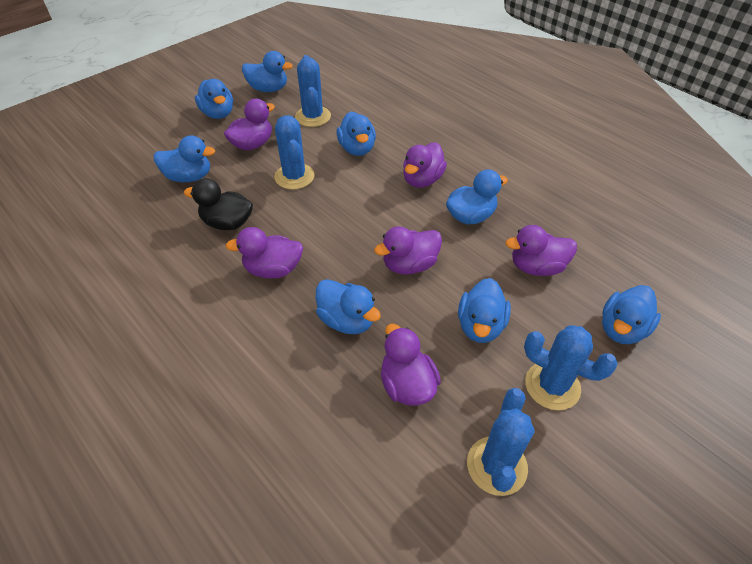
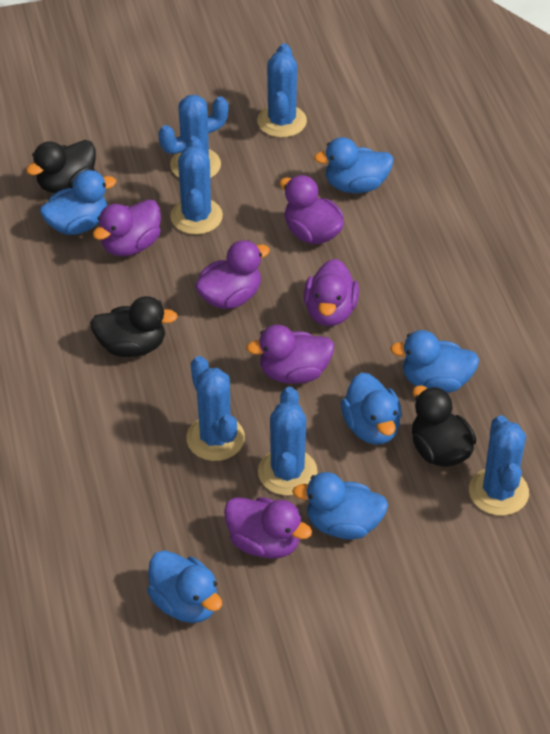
black duck: [184,178,253,230] = 1 -> [26,140,96,193] [90,296,178,357] [412,385,476,467] = 3
blue cactus: [274,115,315,190] [295,55,331,127] [467,388,535,496] [524,325,618,410] = 4 -> [158,95,228,178] [170,136,223,235] [186,356,245,461] [257,43,307,138] [258,387,317,496] [469,415,529,516] = 6
blue duck: [154,135,215,182] [195,79,233,119] [242,51,293,92] [316,279,381,334] [336,112,376,156] [446,169,508,225] [458,278,511,343] [602,285,661,344] = 8 -> [40,170,116,235] [147,550,222,623] [292,472,388,539] [314,137,394,193] [341,372,402,445] [390,330,480,393] = 6

